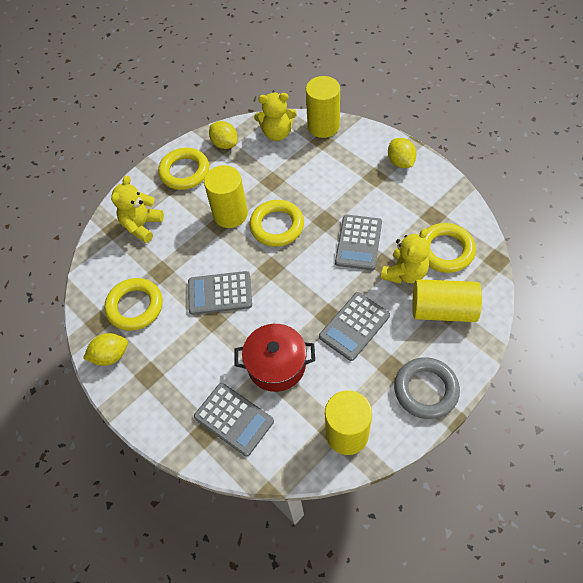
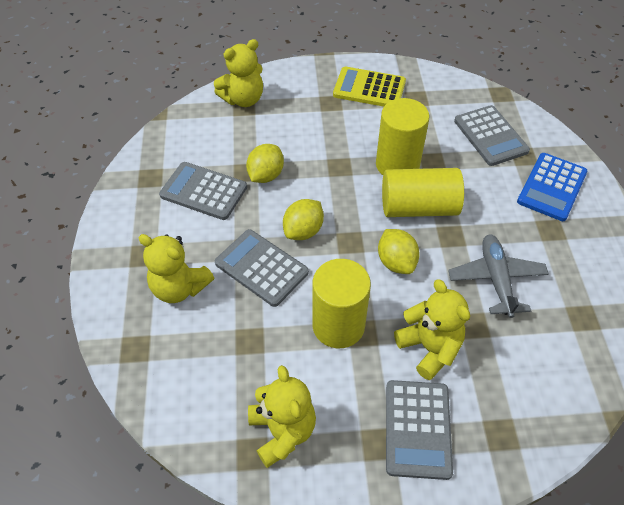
blue calculator: none = 0 -> [517,153,588,221] = 1
grey plane: none = 0 -> [448,234,549,318] = 1
grey ring: [394,357,460,419] = 1 -> none = 0
red pot: [235,324,315,392] = 1 -> none = 0
yellow calculator: none = 0 -> [333,66,406,107] = 1
yellow cylinder: [204,165,248,228] [306,76,340,138] [325,390,372,455] [412,279,482,322] = 4 -> [312,259,371,348] [376,98,429,175] [382,168,464,217] = 3
yellow ring: [104,278,163,331] [158,148,209,190] [249,200,304,247] [425,223,476,273] = 4 -> none = 0
yellow teddy bear: [111,176,164,243] [254,93,297,141] [381,228,430,284] = 3 -> [138,234,214,303] [214,39,263,107] [248,365,316,468] [394,279,470,380] = 4

